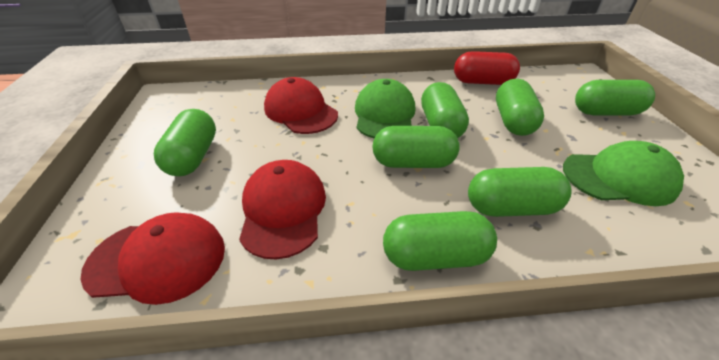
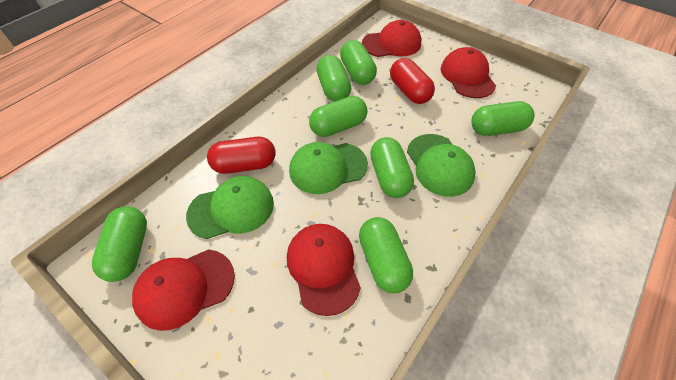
green cap: [355,79,415,138] [563,141,684,206] = 2 -> [186,176,274,239] [289,142,368,194] [407,134,476,197] = 3
red cap: [80,212,225,305] [239,160,326,260] [264,77,338,134] = 3 -> [132,249,235,331] [287,224,361,316] [362,20,421,57] [441,47,496,98] = 4
red capsule: [454,51,520,85] = 1 -> [207,137,276,174] [390,58,435,104] = 2

